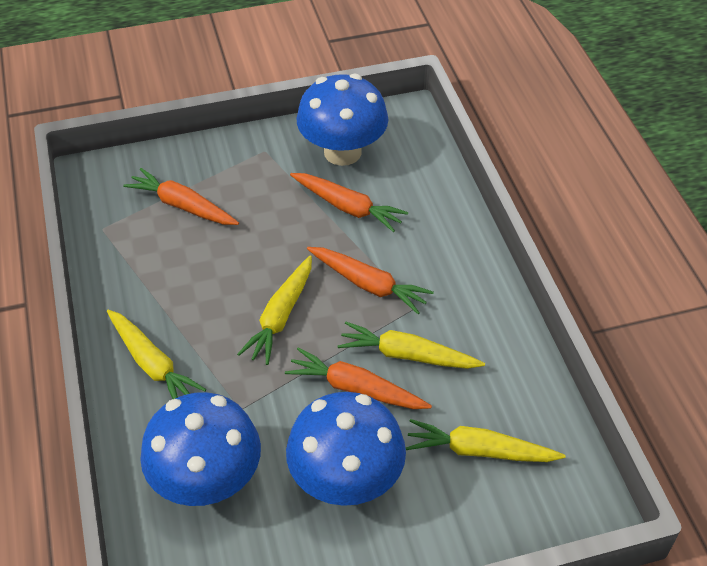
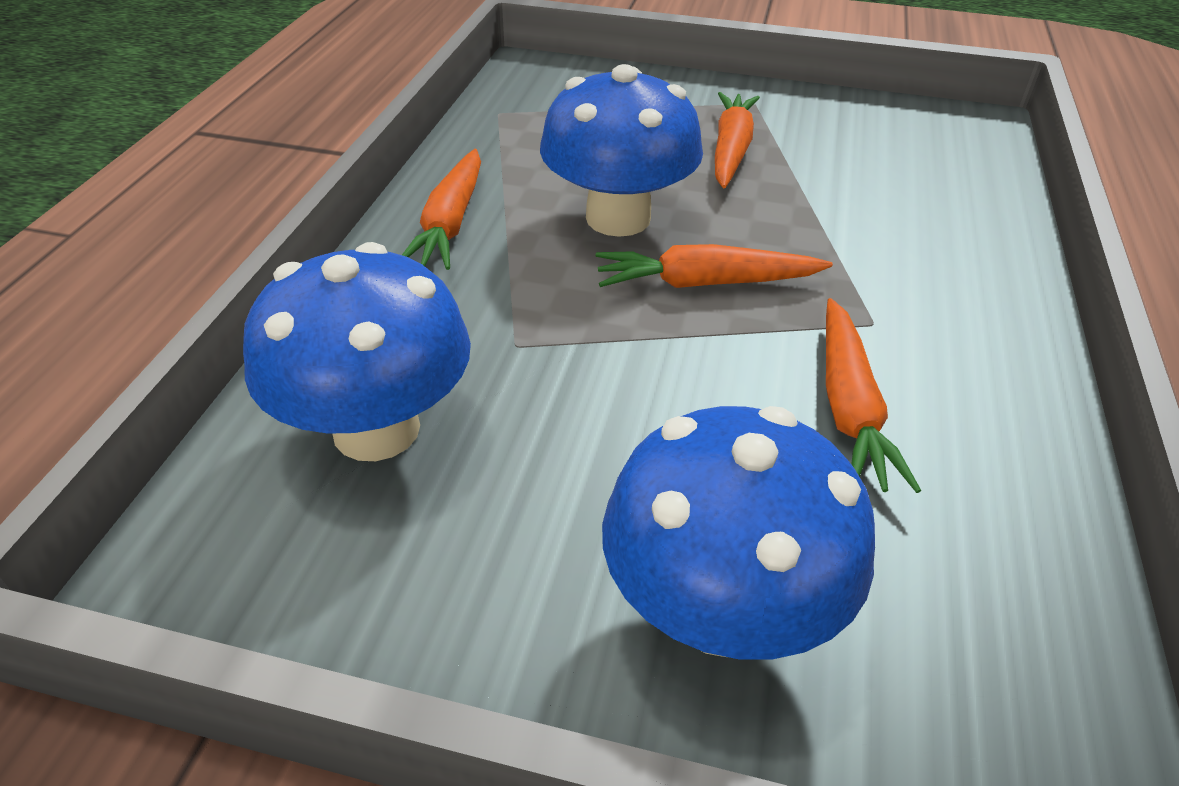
yellow carrot: [107,309,206,399] [237,255,312,365] [337,322,485,369] [406,419,566,462] = 4 -> none = 0

